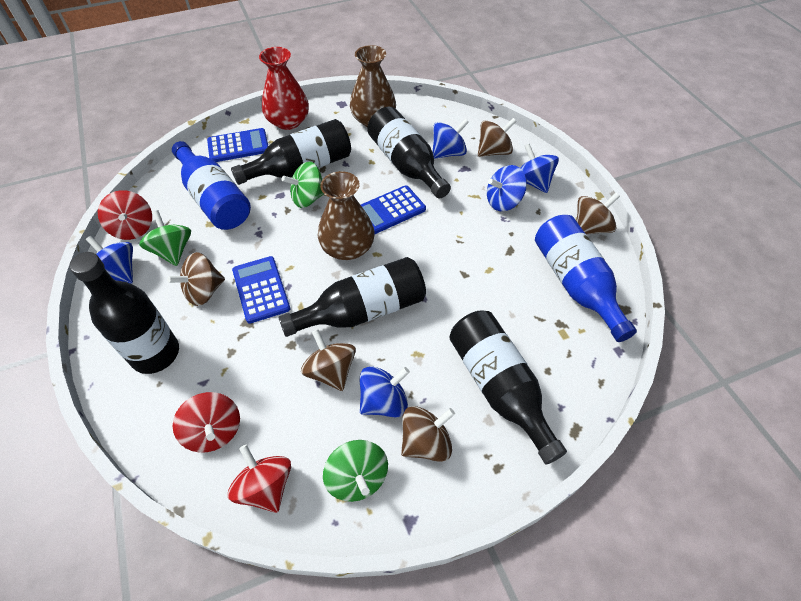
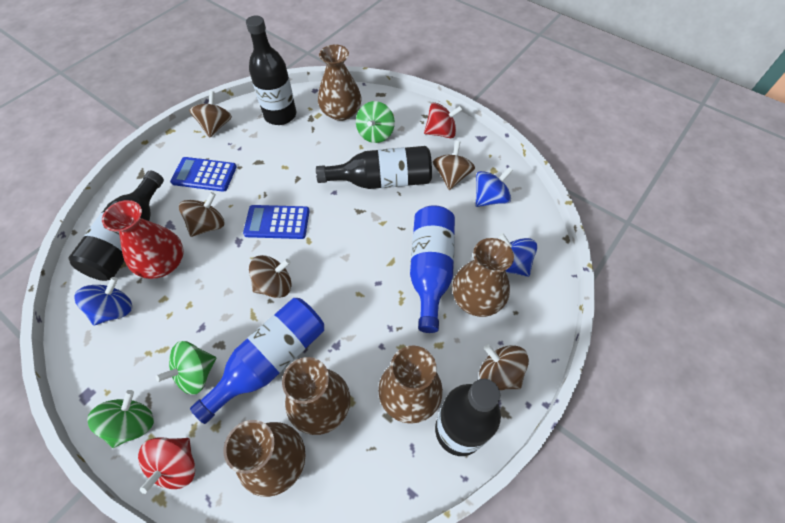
black bottle: [69,252,179,374] [231,119,351,185] [278,257,426,337] [367,107,451,198] [449,310,567,464] = 5 -> [68,171,164,281] [246,15,296,125] [316,146,432,189] [435,379,501,456] = 4
blue calculator: [207,128,268,162] [232,256,290,323] [361,185,426,235] = 3 -> [170,157,237,192] [243,205,310,239] = 2
blue spinning top: [86,236,133,284] [360,366,410,418] [433,119,469,159] [487,165,527,211] [520,144,559,193] = 5 -> [74,277,132,326] [475,167,513,207] [498,233,537,277] = 3
brown vase: [318,171,375,260] [350,45,396,127] = 2 -> [224,420,305,497] [282,357,350,435] [318,45,361,121] [378,346,443,424] [452,238,514,317] = 5
red spinning top: [98,190,152,240] [172,392,240,453] [228,445,291,513] = 3 -> [138,438,195,494] [424,103,463,138] = 2

